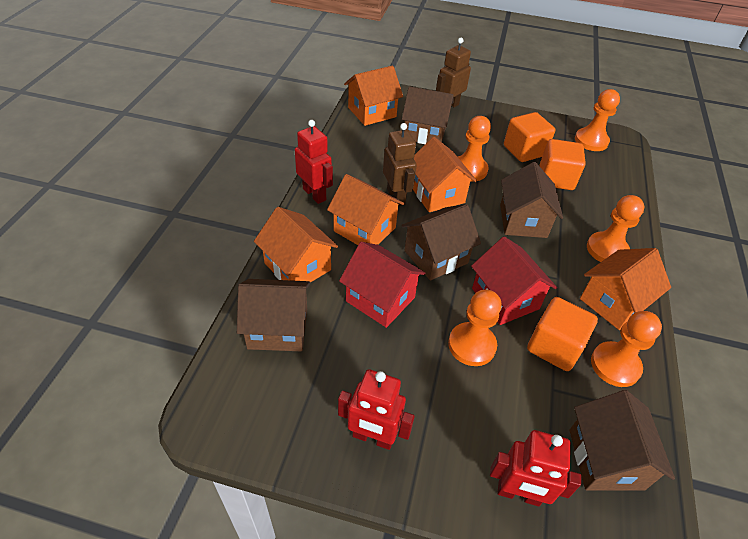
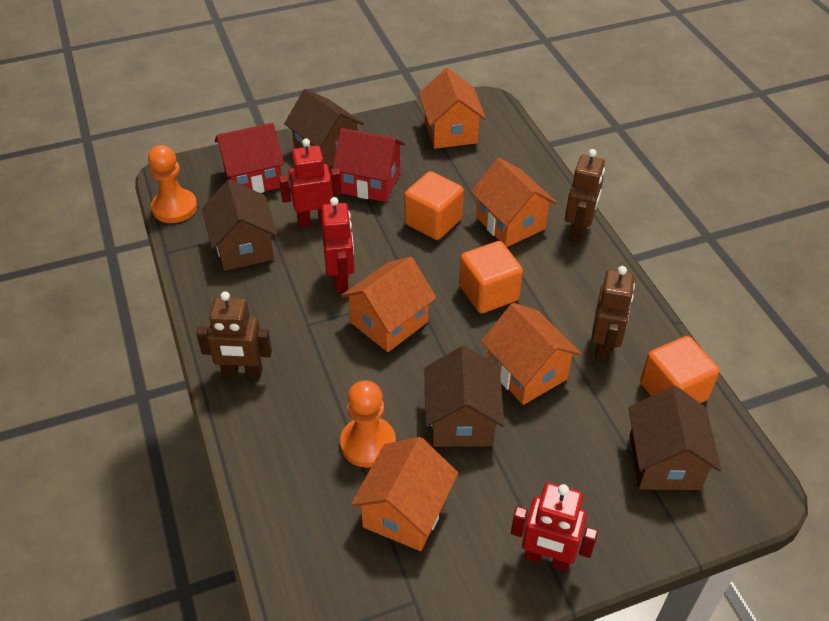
brown house: [237,279,310,351] [401,204,481,281] [402,86,454,144] [500,162,563,238] [570,390,675,491] = 5 -> [202,179,277,271] [284,89,364,168] [424,346,504,447] [628,386,721,490] = 4
brown robot: [383,123,417,206] [436,38,471,107] = 2 -> [196,291,272,379] [565,149,605,243] [591,266,635,362] = 3
orange pawn: [448,289,502,366] [458,116,491,181] [575,89,620,151] [587,195,644,262] [591,311,662,387] = 5 -> [148,145,197,223] [340,380,396,468] = 2

